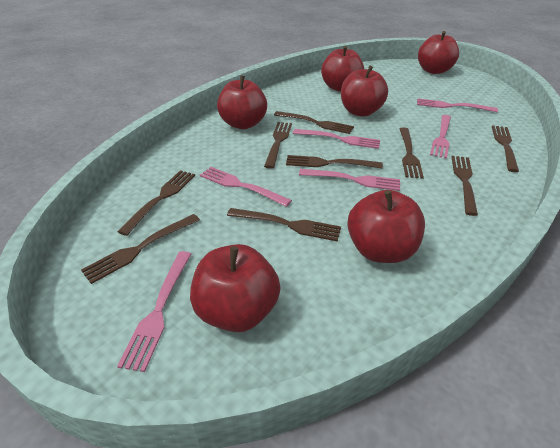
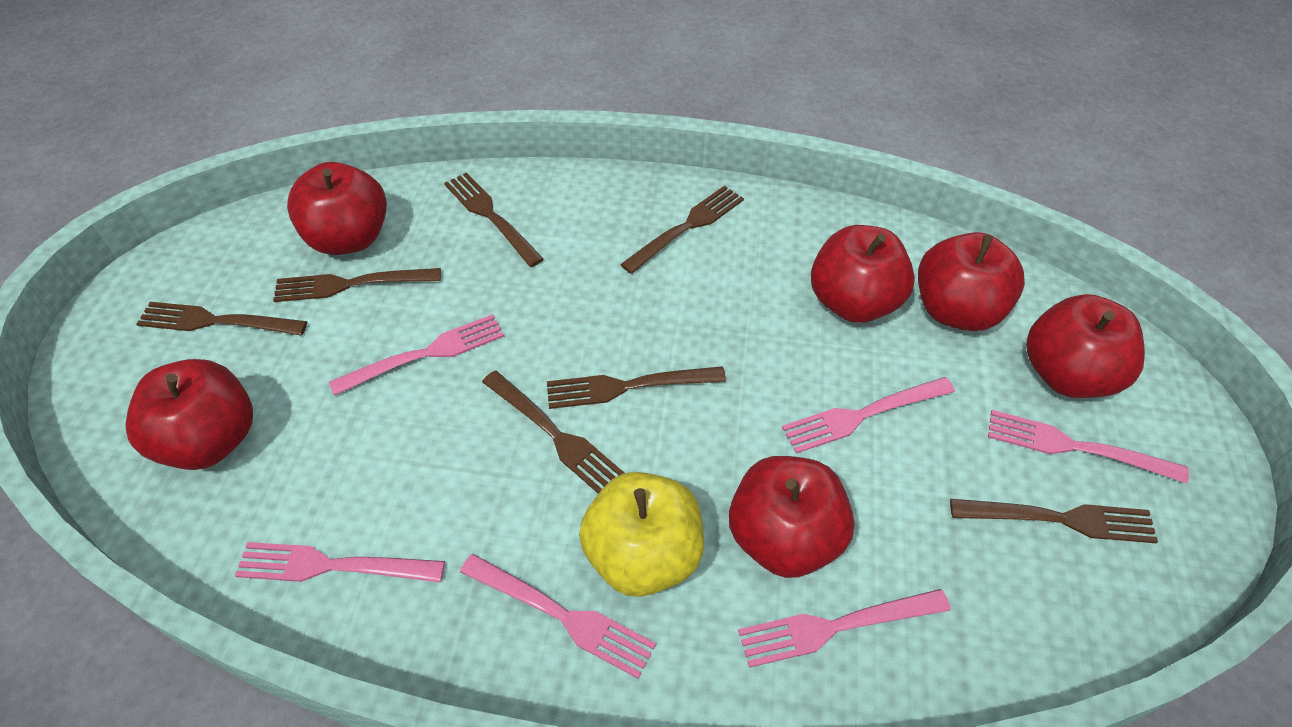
brown fork: [81,214,200,284] [117,170,195,236] [227,208,341,242] [264,122,292,169] [274,111,354,134] [286,155,383,169] [399,127,424,179] [451,156,478,216] [492,125,519,172] = 9 -> [137,302,307,336] [273,268,441,302] [444,172,544,267] [482,371,624,494] [547,366,726,409] [620,186,744,274] [950,499,1158,543] = 7
yellow apple: none = 0 -> [579,472,704,597] = 1

